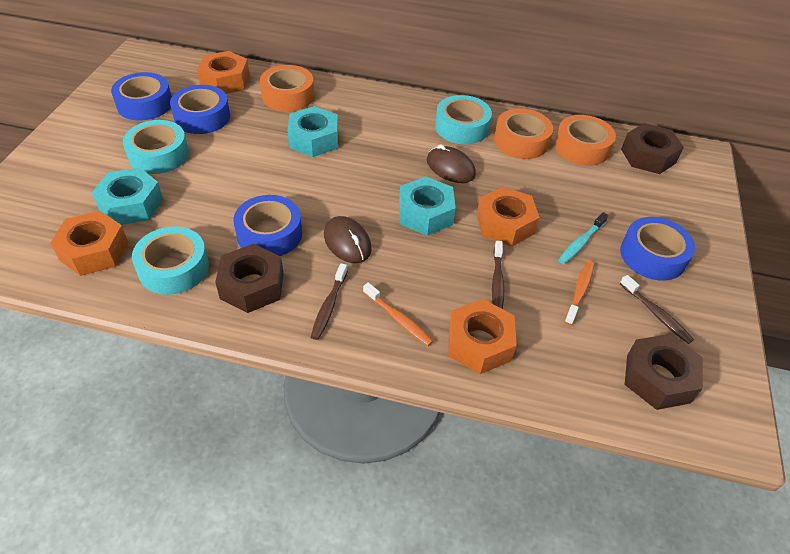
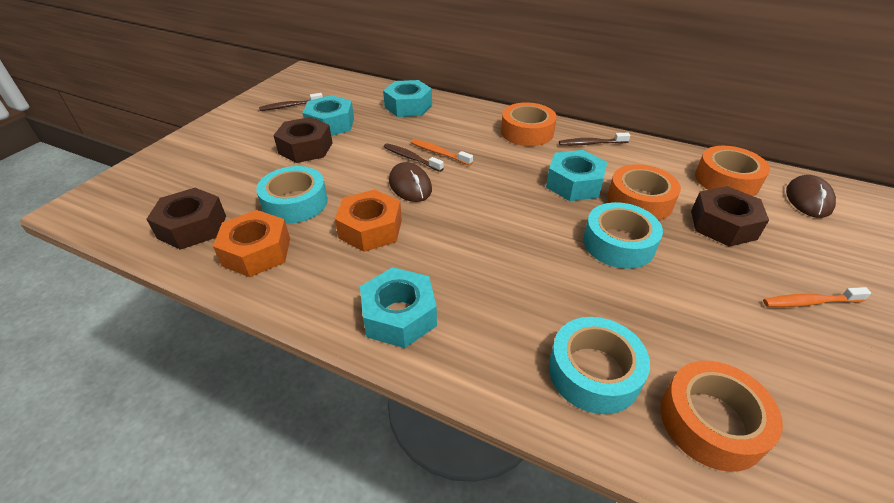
blue tape: [111,72,172,120] [170,85,230,134] [234,195,302,256] [620,217,695,281] = 4 -> none = 0
orange nut: [50,211,129,276] [197,51,250,94] [448,299,517,374] [477,187,540,247] = 4 -> [213,210,290,277] [335,189,402,252] = 2
orange tape: [260,65,314,111] [494,108,553,159] [555,115,616,166] = 3 -> [501,102,557,146] [607,164,681,220] [660,361,783,472] [695,146,770,196] = 4
turquoise nut: [92,168,163,225] [287,106,338,157] [399,177,456,236] = 3 -> [303,95,354,136] [360,267,437,348] [383,80,432,117] [546,150,607,201] = 4
turquoise toothbrush: [558,212,608,264] = 1 -> none = 0

